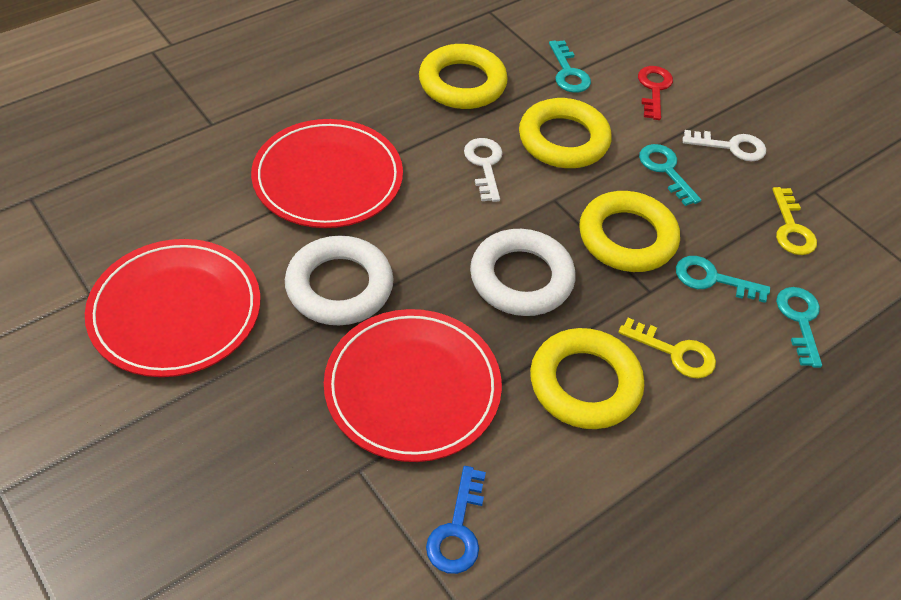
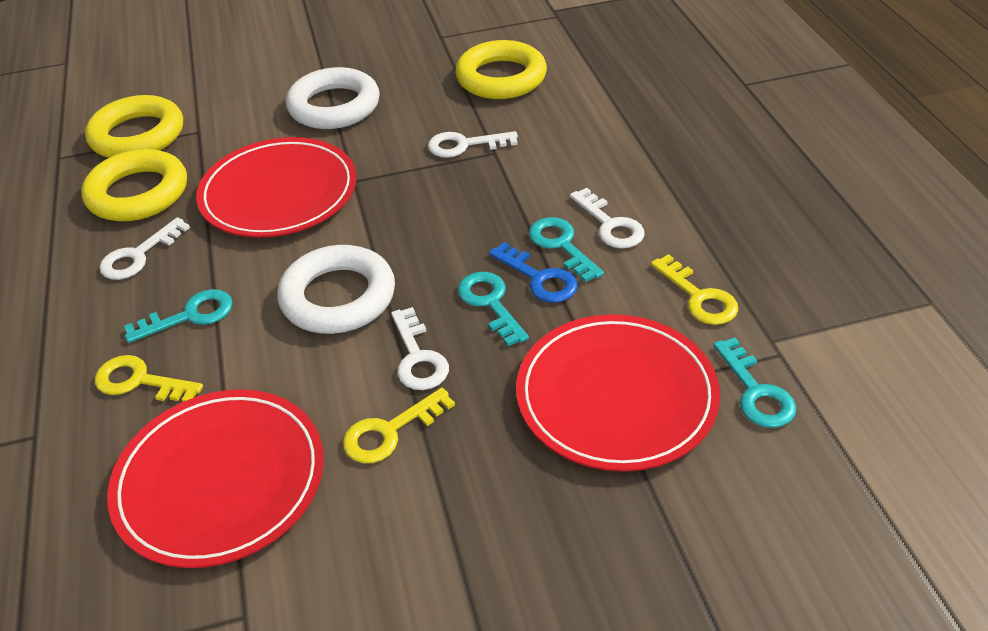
red key: [638,66,673,120] = 1 -> none = 0
white key: [464,138,503,202] [682,130,766,161] = 2 -> [99,217,190,280] [391,307,449,390] [428,131,518,158] [570,188,645,248] = 4
yellow key: [618,318,716,379] [772,187,817,255] = 2 -> [95,355,203,402] [343,388,455,463] [651,254,739,325] = 3
yellow ring: [419,44,508,109] [519,98,612,168] [530,328,644,429] [579,191,680,272] = 4 -> [81,149,187,221] [85,95,183,158] [455,40,547,99] = 3

